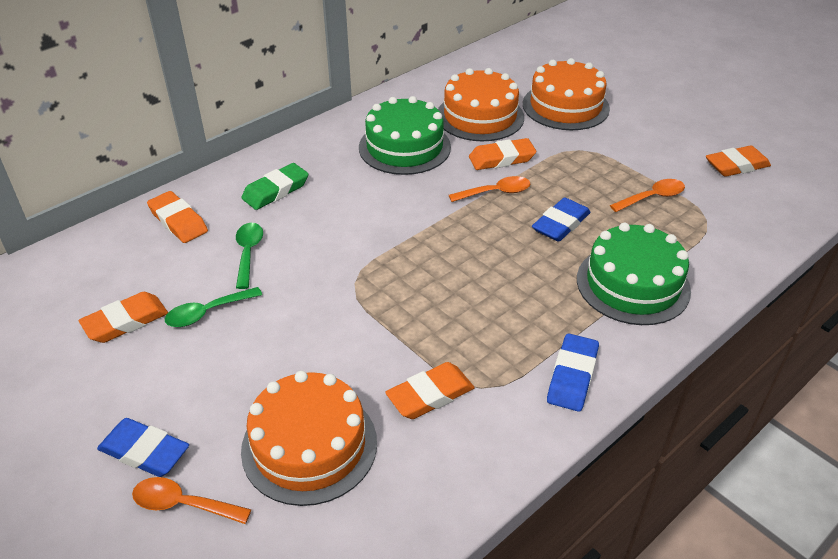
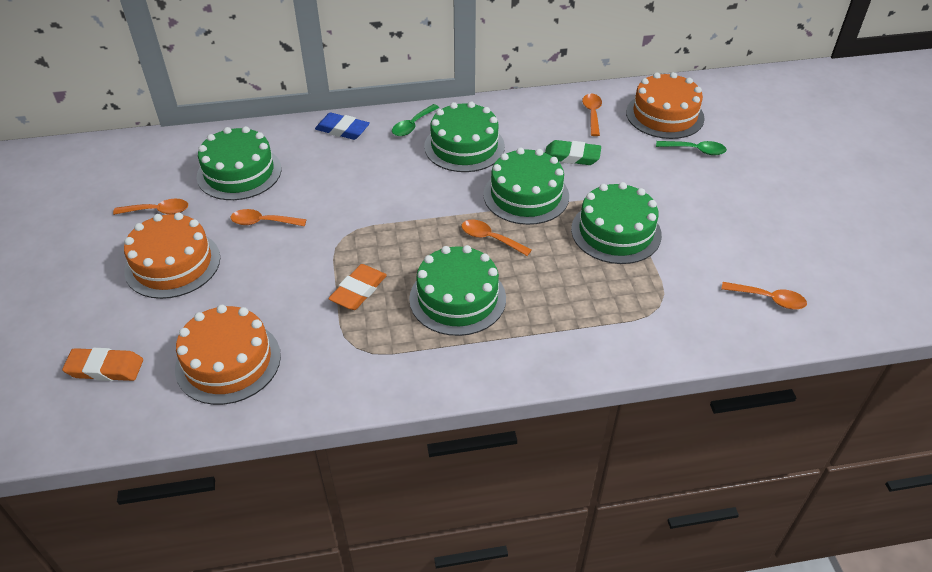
blue eraser: [97,418,189,477] [532,197,591,242] [547,333,599,412] = 3 -> [315,112,370,140] = 1
green cake: [359,96,451,175] [577,223,691,325] = 2 -> [197,126,281,200] [409,245,506,336] [424,102,505,172] [483,148,569,225] [571,182,662,264] = 5
orange eraser: [79,292,168,343] [147,191,208,243] [385,362,475,419] [469,138,536,170] [706,145,771,177] = 5 -> [62,348,143,381] [328,264,387,310] = 2
orange spoon: [132,477,252,524] [449,176,530,202] [610,179,685,212] = 3 -> [113,199,188,215] [230,209,306,226] [461,220,532,256] [582,93,602,136] [721,282,807,309] = 5

